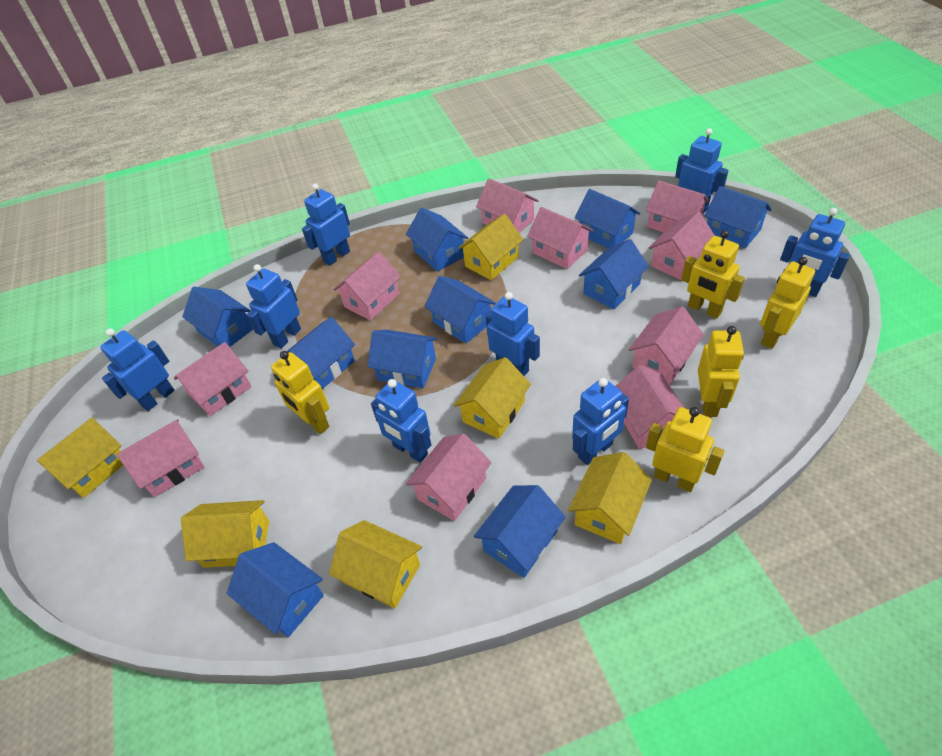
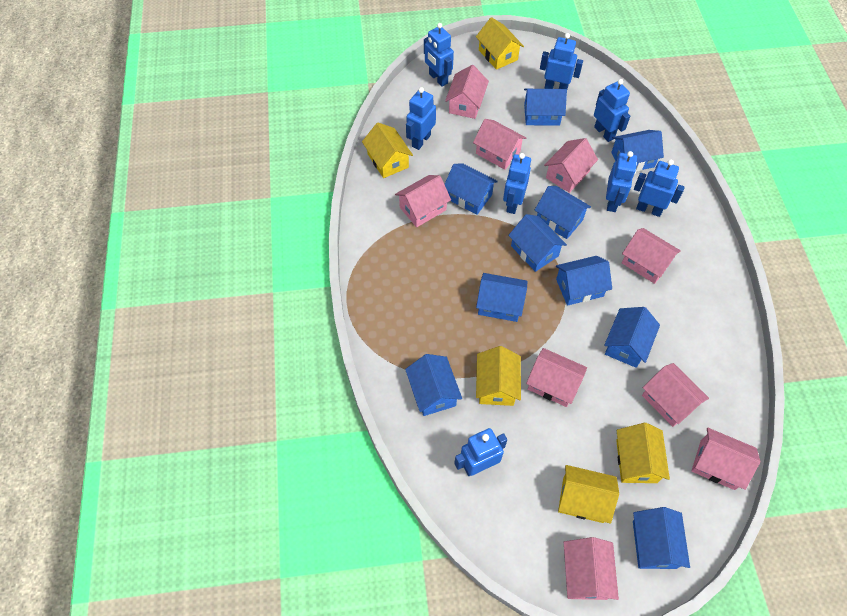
pink house: [117,419,204,497] [174,342,251,416] [333,251,401,321] [406,433,491,521] [476,178,539,233] [527,207,594,269] [615,365,684,449] [629,306,704,385] [646,181,710,233] [649,212,715,280] = 10 -> [395,175,451,227] [445,65,489,119] [473,119,526,170] [526,348,587,407] [544,138,598,193] [564,537,619,600] [622,228,681,284] [642,363,709,427] [691,427,760,490] = 9
yellow house: [37,418,123,498] [181,500,269,568] [329,520,422,608] [453,357,531,439] [458,214,523,280] [568,452,652,544] = 6 -> [362,123,413,178] [476,17,524,70] [476,346,521,406] [558,465,619,524] [616,423,670,483] = 5
yellow robot: [271,351,330,434] [646,407,724,492] [681,230,745,319] [698,326,744,417] [760,257,815,349] = 5 -> none = 0

